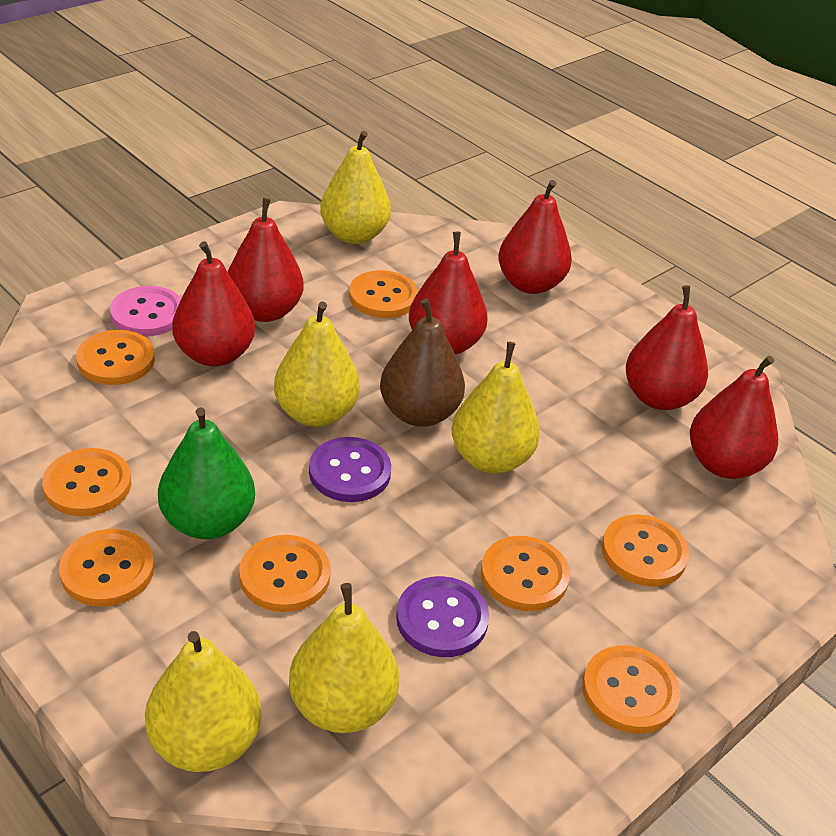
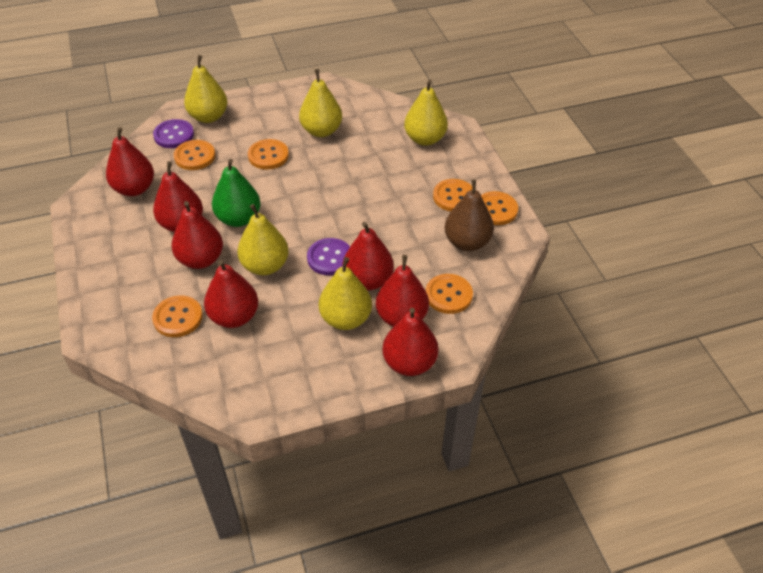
orange button: [42,448,131,516] [59,529,154,607] [76,330,155,385] [239,535,331,612] [349,270,418,318] [481,536,570,611] [582,645,680,734] [602,514,689,587] = 8 -> [152,295,203,337] [174,140,215,170] [248,139,289,170] [426,274,473,314] [433,179,472,211] [481,191,518,225] = 6
pink button: [110,286,181,336] = 1 -> none = 0
red pear: [172,241,255,367] [228,198,303,322] [409,232,487,355] [498,180,572,294] [626,285,708,410] [690,356,778,479] = 6 -> [106,127,154,196] [153,161,203,232] [172,201,223,269] [204,260,258,328] [343,222,394,290] [376,255,429,327] [383,308,438,376] = 7

